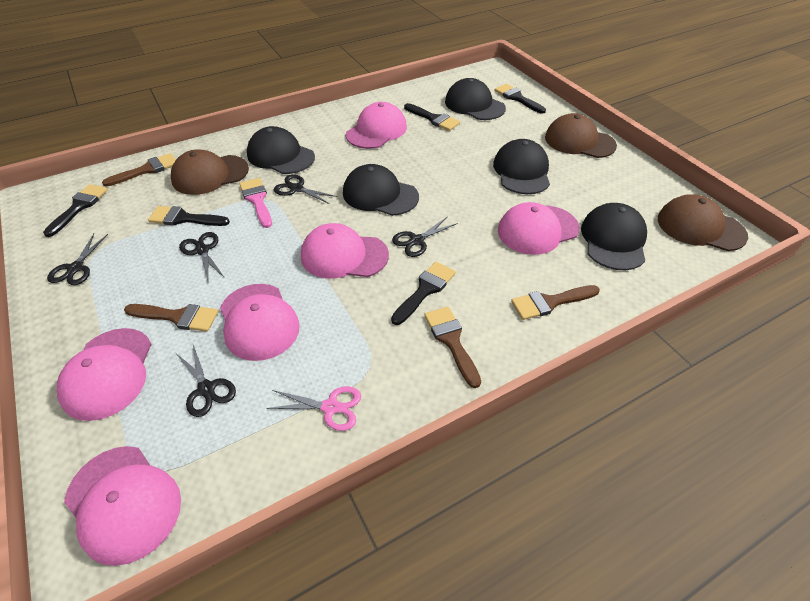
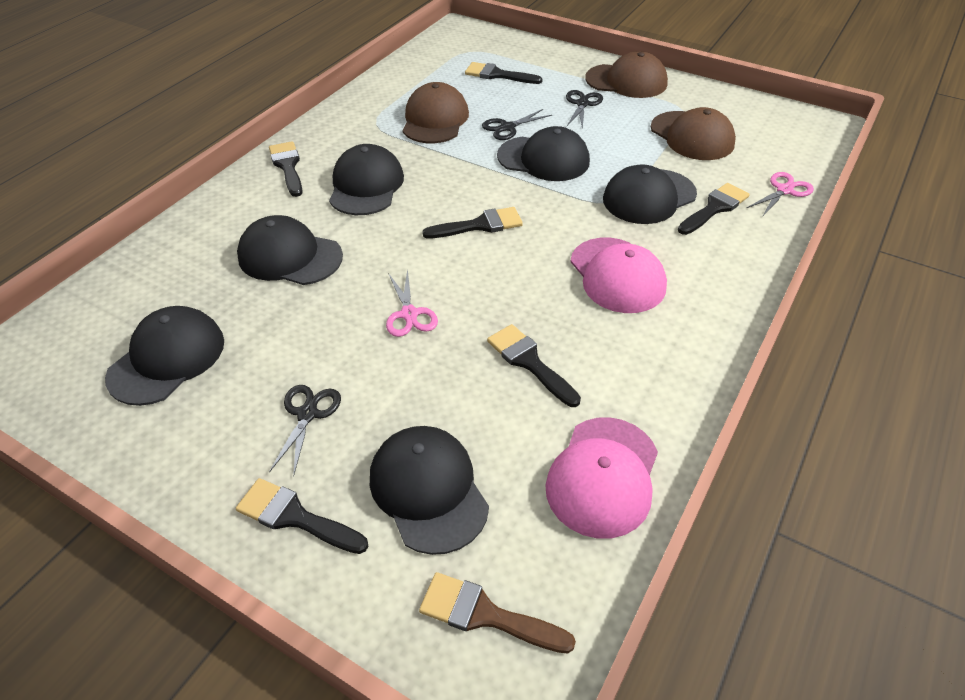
black brush: [43,184,108,237] [148,206,230,226] [391,262,456,325] [404,103,460,131] [494,84,546,114] = 5 -> [236,478,369,554] [269,141,303,197] [422,207,523,239] [465,62,542,84] [487,324,581,407] [678,183,750,235] = 6
black cap: [247,126,315,174] [343,164,419,216] [445,78,506,120] [493,139,550,194] [581,203,647,270] = 5 -> [105,306,224,406] [237,215,343,285] [329,144,404,215] [370,426,489,555] [497,126,590,181] [603,164,697,224] = 6
black scissors: [47,234,108,285] [176,345,236,417] [179,232,225,281] [274,174,337,204] [392,216,458,257] = 5 -> [269,385,341,477] [482,109,552,140] [566,90,603,129] = 3
brown brush: [102,153,176,187] [124,304,218,332] [424,307,481,388] [511,285,600,320] = 4 -> [419,572,576,653] = 1
pink brush: [239,178,272,228] = 1 -> none = 0
pink cap: [57,328,151,421] [64,446,181,566] [220,284,300,361] [301,223,389,279] [346,102,407,149] [498,202,579,255] = 6 -> [545,417,658,539] [570,238,667,313] = 2
pink scissors: [267,386,361,431] = 1 -> [386,268,438,337] [747,172,814,217] = 2

